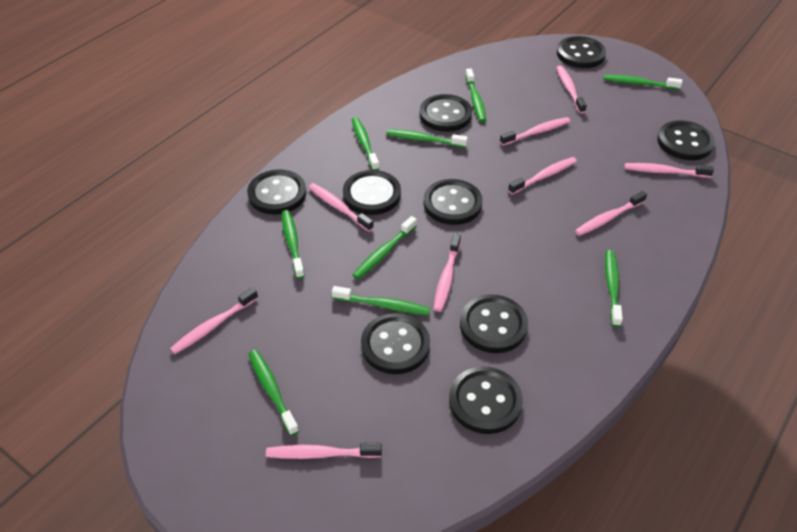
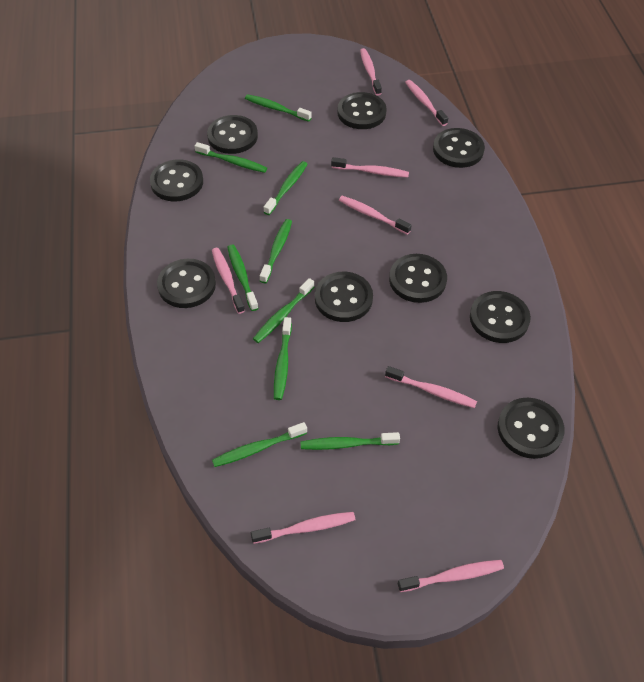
pink toothbrush: [170,287,258,354] [266,443,382,459] [309,183,374,232] [434,234,461,312] [500,117,570,146] [508,157,577,195] [556,66,587,114] [575,191,647,236] [625,163,714,178] = 9 -> [212,248,245,314] [251,512,355,544] [331,157,409,177] [339,196,412,235] [360,48,382,96] [385,366,477,408] [398,560,504,592] [405,80,448,126] = 8

